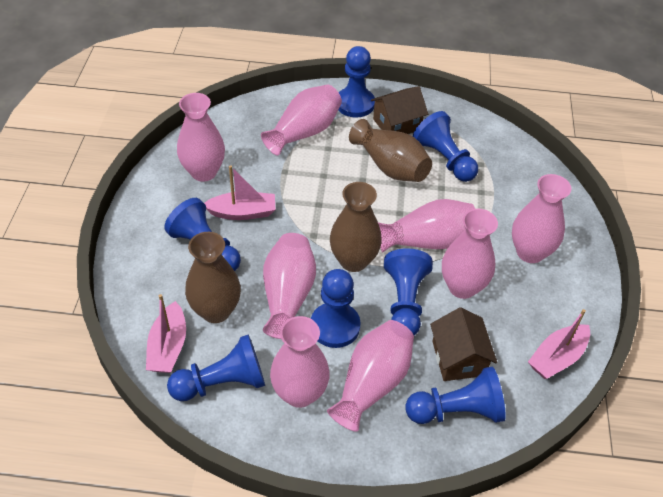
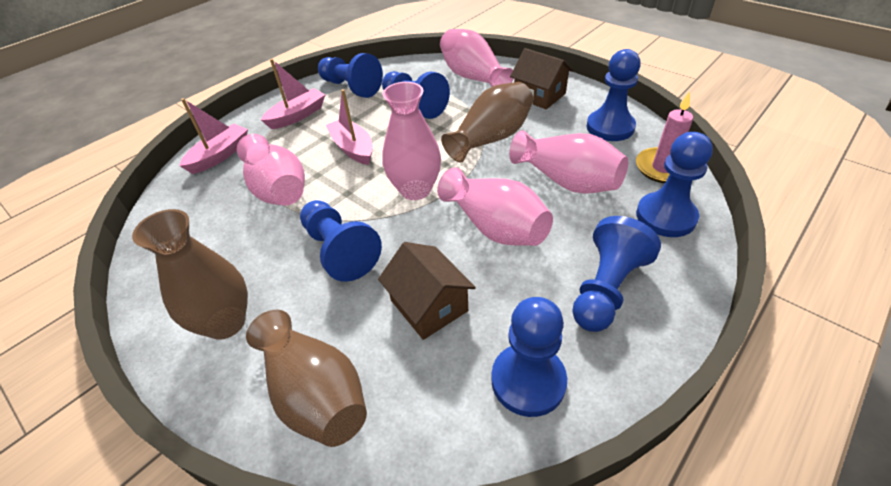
pink candle: none = 0 -> [636,91,693,183] = 1
pink vase: [177,93,225,182] [261,85,342,156] [263,233,316,339] [270,316,330,408] [327,320,414,432] [378,199,475,253] [442,209,498,299] [512,174,571,263] = 8 -> [237,134,305,205] [383,82,441,200] [437,167,553,246] [440,29,514,87] [509,130,628,194] = 5

